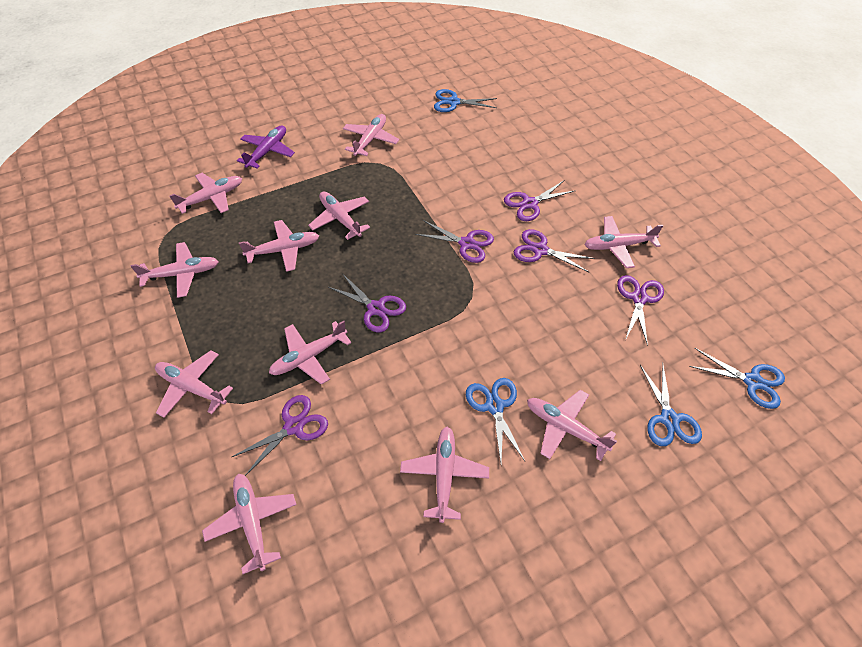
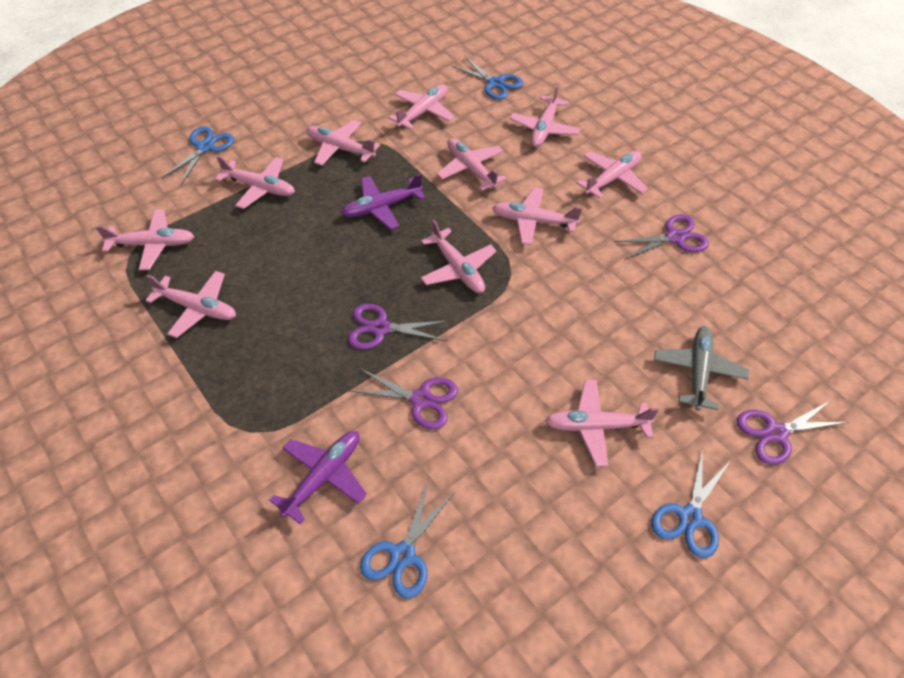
grey plane: none = 0 -> [654,326,749,411] = 1
purple plane: [237,125,295,169] = 1 -> [269,431,367,524] [341,174,426,230] = 2
purple scissors: [232,395,328,476] [329,273,406,332] [415,220,494,263] [504,181,576,221] [514,229,595,272] [617,275,664,346] = 6 -> [348,304,449,350] [350,368,458,429] [614,214,709,259] [737,401,849,465] = 4

